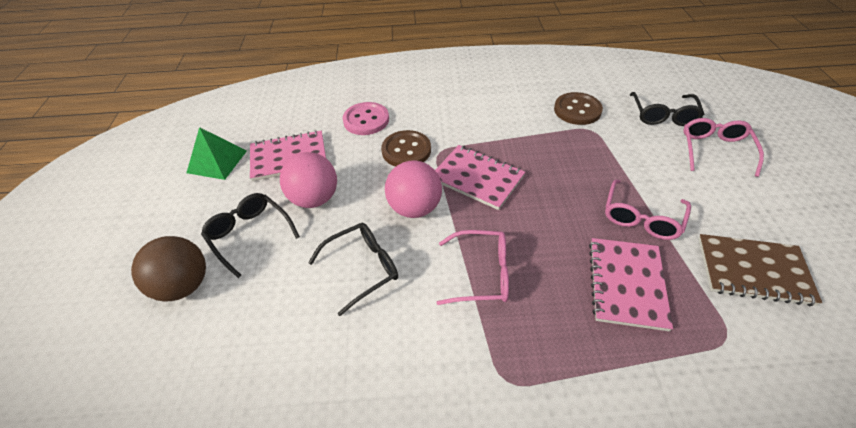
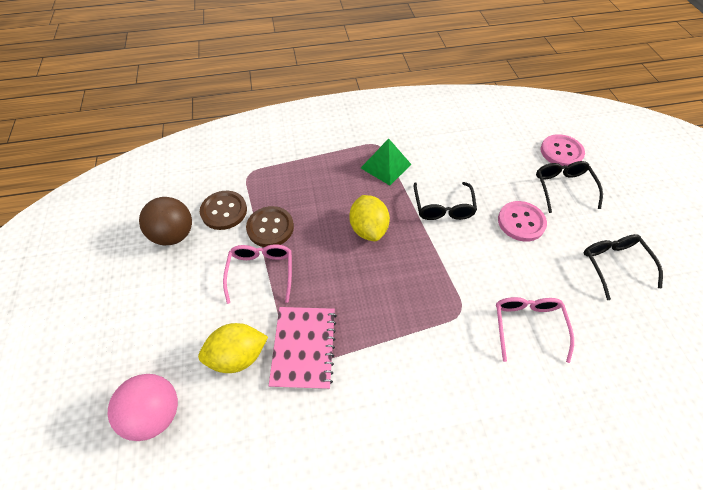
brown notebook: [698,234,822,306] = 1 -> none = 0
pink ball: [280,152,337,208] [385,160,442,218] = 2 -> [108,374,178,441] = 1
pink button: [343,102,389,135] = 1 -> [498,201,547,242] [541,134,585,166] = 2
pink glasses: [437,230,509,305] [605,180,691,240] [683,118,764,177] = 3 -> [223,244,292,304] [496,297,574,363] = 2
pink notebook: [250,130,326,181] [435,145,525,210] [589,238,673,331] = 3 -> [269,307,337,390] = 1
yellow lemon: none = 0 -> [198,323,268,373] [350,195,390,241] = 2

